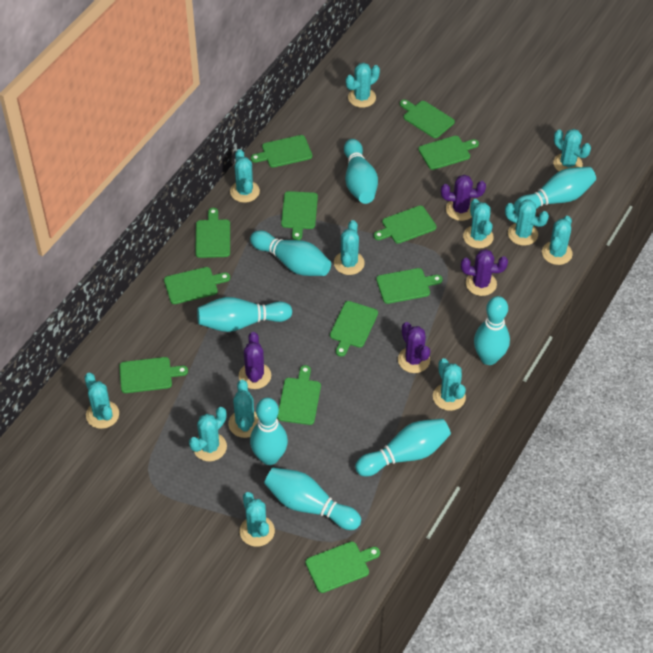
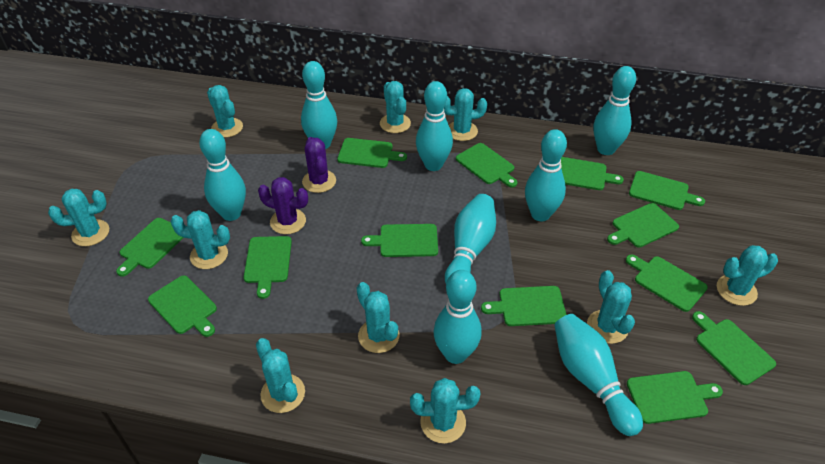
green cutting board: [119,357,188,393] [164,267,230,304] [195,208,230,258] [251,135,312,168] [277,365,321,425] [281,191,318,240] [305,541,380,593] [330,301,378,357] [374,206,437,244] [376,268,443,304] [400,100,455,138] [418,136,479,170] = 12 -> [116,218,183,277] [148,275,217,337] [244,236,292,299] [337,138,407,168] [361,224,438,257] [456,143,518,188] [481,286,567,326] [561,157,624,190] [607,203,679,248] [626,254,708,312] [627,371,723,424] [629,171,705,210] [692,311,776,385] = 13
purple cactus: [239,332,271,389] [398,322,430,373] [441,175,486,221] [461,249,508,296] = 4 -> [258,177,308,234] [302,137,336,193] = 2
turquoise cactus: [84,373,119,429] [189,407,227,461] [228,380,259,438] [230,149,260,203] [240,492,275,547] [334,220,365,275] [346,63,380,108] [433,358,466,411] [463,199,494,249] [505,200,549,246] [542,216,573,265] [553,129,591,171] = 12 -> [48,189,109,246] [170,210,230,269] [207,85,243,138] [256,338,305,413] [357,282,400,353] [380,81,411,133] [410,378,480,443] [444,88,487,141] [587,270,635,344] [717,245,778,306] = 10

